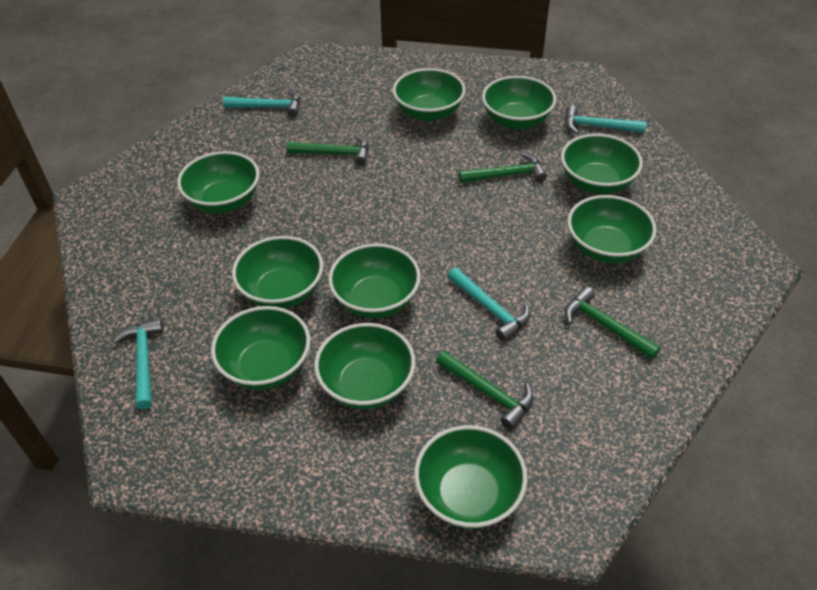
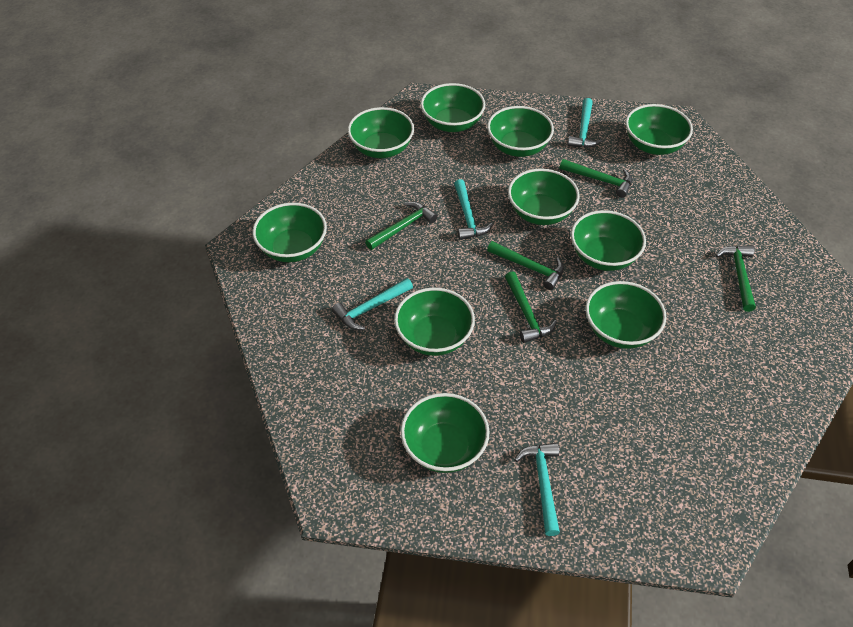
green hammer: [287,136,368,166] [436,351,534,430] [459,153,547,183] [565,286,661,359] = 4 -> [365,201,438,250] [487,241,564,290] [505,271,557,343] [560,159,632,198] [716,246,756,312] = 5

